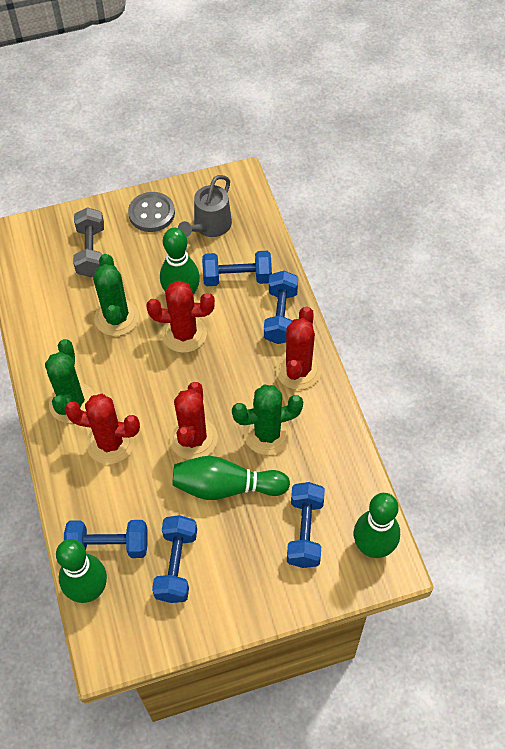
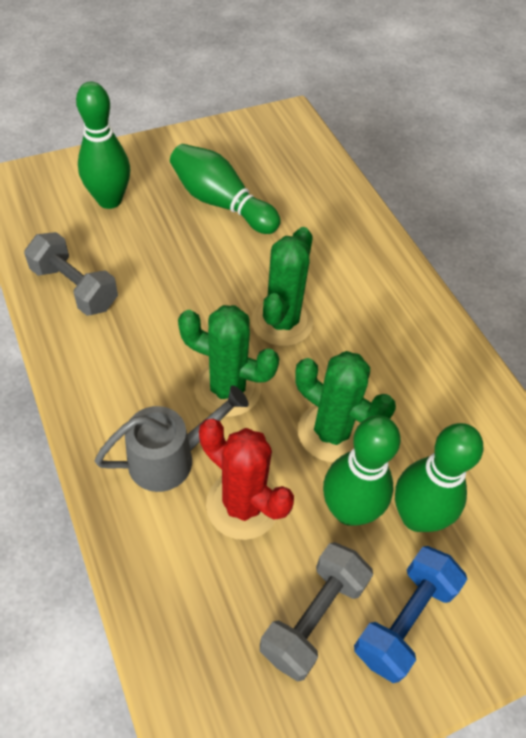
blue dumbbell: [64,520,148,558] [152,515,197,603] [202,251,272,286] [264,271,298,344] [287,482,325,568] = 5 -> [354,546,467,683] = 1
grey button: [128,192,175,232] = 1 -> none = 0
grey dumbbell: [73,207,104,277] = 1 -> [24,232,118,316] [260,542,373,682] = 2
red cactus: [64,394,140,464] [146,281,215,353] [170,382,218,460] [275,306,322,390] = 4 -> [199,419,294,540] = 1

